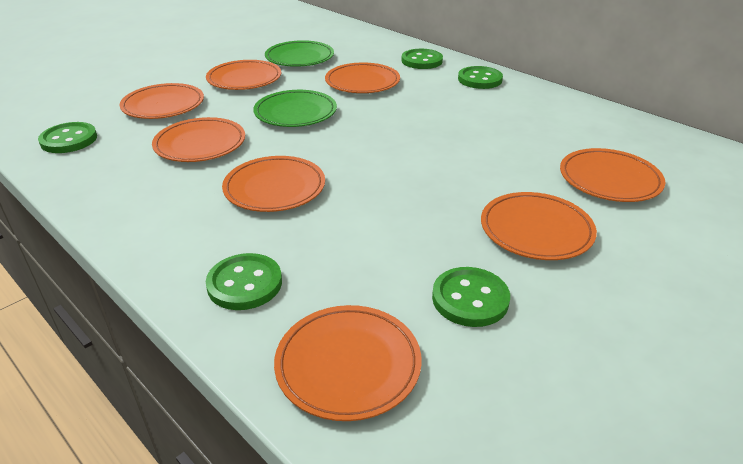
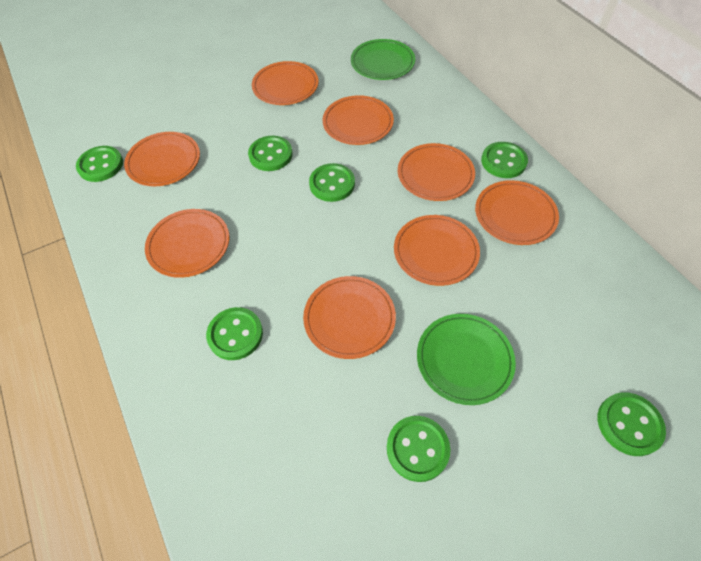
green button: [38,122,97,153] [206,253,282,310] [402,49,443,69] [432,267,510,327] [458,66,503,89] = 5 -> [76,146,123,182] [206,307,263,360] [248,136,292,171] [309,163,355,202] [387,416,450,482] [481,142,528,178] [598,392,666,456] = 7

